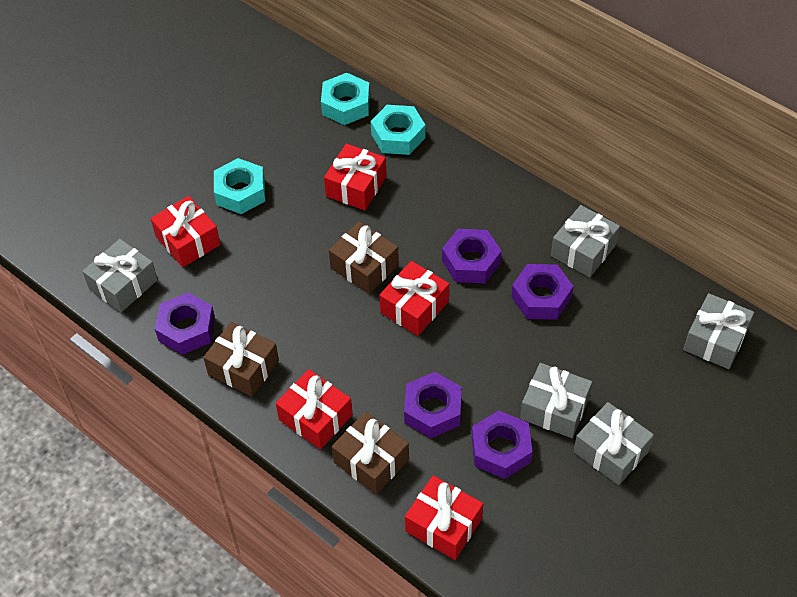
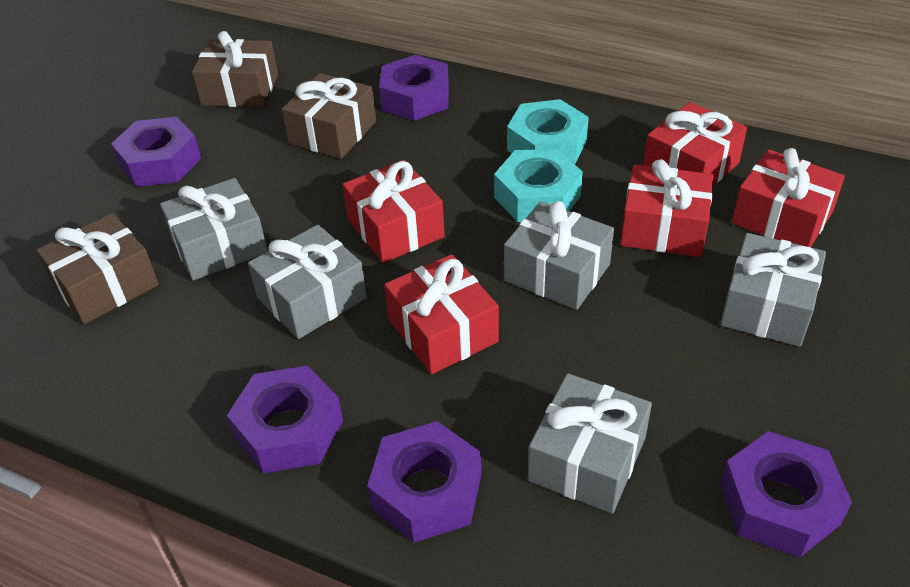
turquoise nut: [214,158,266,214] [321,73,370,125] [371,105,426,155] = 3 -> [494,149,583,222] [507,99,589,164] = 2

